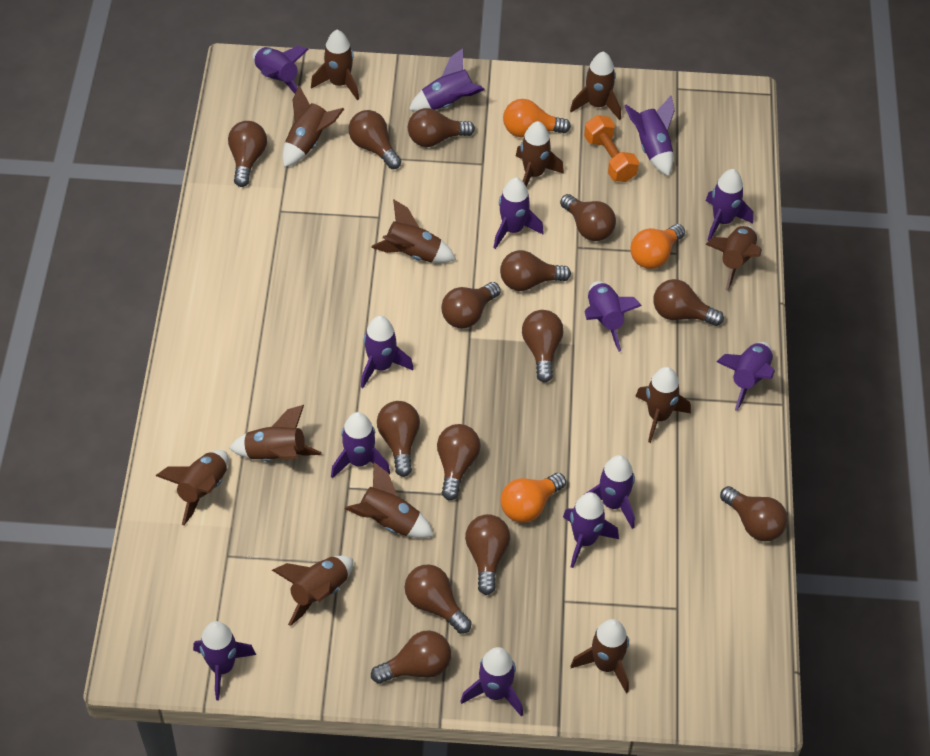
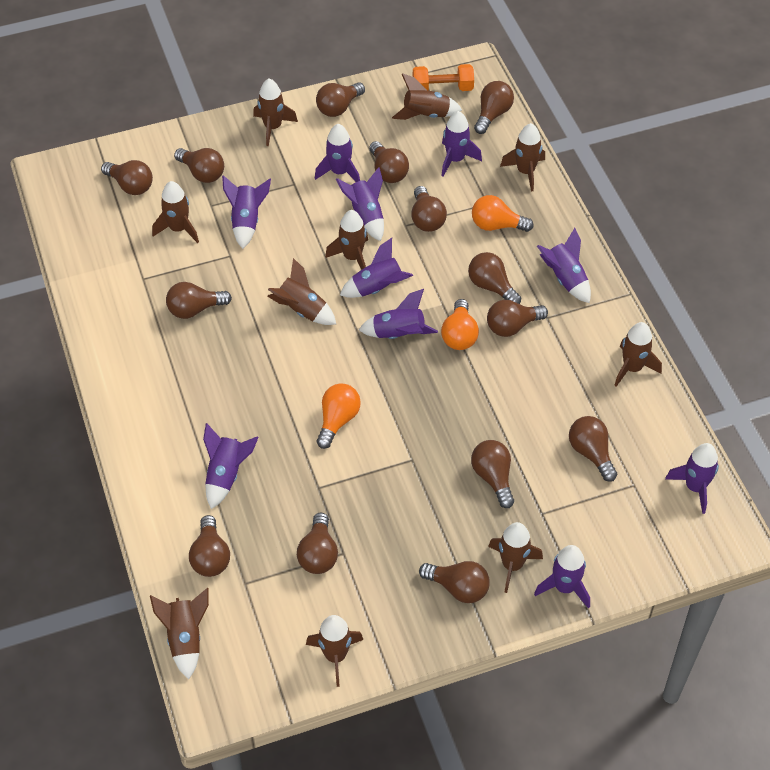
brown rocket: [156,450,229,525] [229,405,322,461] [272,556,353,626] [283,86,344,167] [311,30,359,101] [345,462,434,538] [371,200,456,263] [516,121,564,187] [570,51,621,120] [570,619,629,693] [635,367,691,443] [705,225,762,291] = 12 -> [150,588,209,679] [152,181,199,243] [253,78,298,146] [267,258,336,325] [306,615,363,687] [325,210,368,270] [392,73,462,120] [488,522,543,593] [500,123,545,192] [614,322,662,387] = 10
purple rocket: [193,621,256,700] [253,46,309,93] [331,412,390,479] [361,316,414,388] [409,48,485,111] [460,647,523,716] [494,178,544,249] [563,492,619,568] [583,455,635,529] [584,281,642,352] [624,96,675,176] [706,169,753,241] [716,342,775,411] = 13 -> [203,423,259,509] [222,175,271,249] [314,124,360,182] [336,167,384,241] [340,238,413,298] [359,289,438,339] [441,111,482,177] [534,545,590,609] [537,228,591,303] [665,443,719,514] = 10

